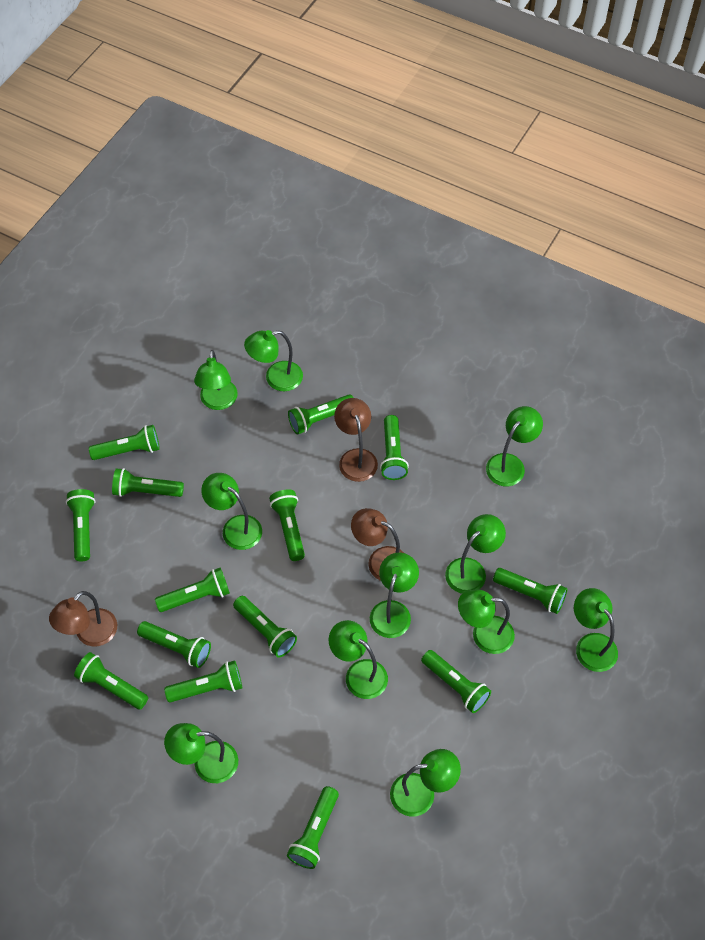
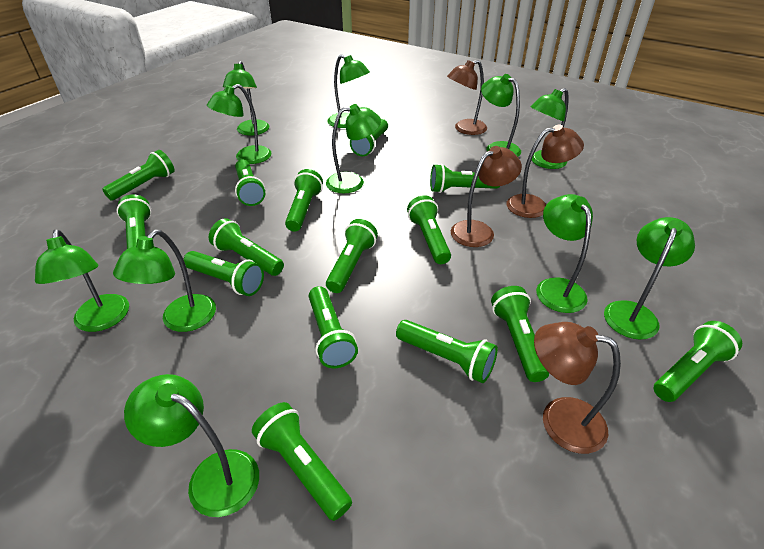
brown lamp: [49,591,117,646] [334,398,378,482] [351,508,404,581] = 3 -> [447,60,487,135] [451,146,522,247] [507,124,584,218] [534,322,621,454] = 4
green flashlight: [66,489,95,561] [74,652,148,710] [89,425,160,460] [112,468,184,497] [137,621,211,668] [155,568,230,612] [164,660,242,702] [233,596,297,658] [269,489,305,561] [287,786,339,869] [288,395,353,435] [380,415,409,480] [421,650,491,713] [493,568,567,614] = 14 -> [102,150,175,201] [117,194,152,249] [184,251,264,296] [209,218,284,276] [235,160,265,206] [252,402,352,521] [285,169,323,232] [309,286,358,368] [326,219,378,293] [350,119,388,156] [396,320,498,383] [407,195,451,264] [430,164,500,193] [491,286,549,382] [654,321,742,402] = 15

